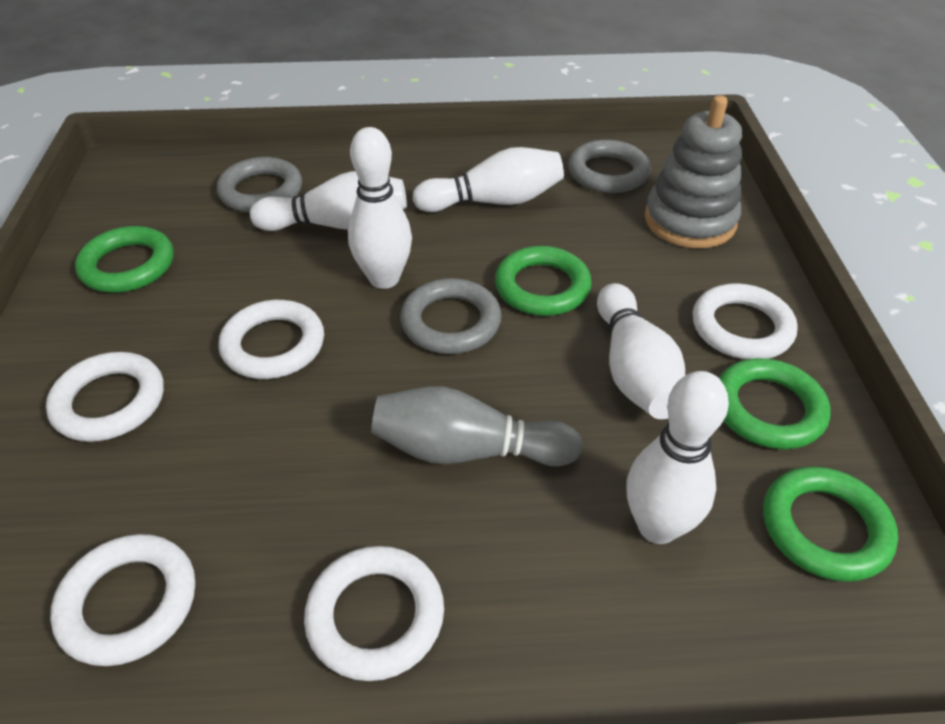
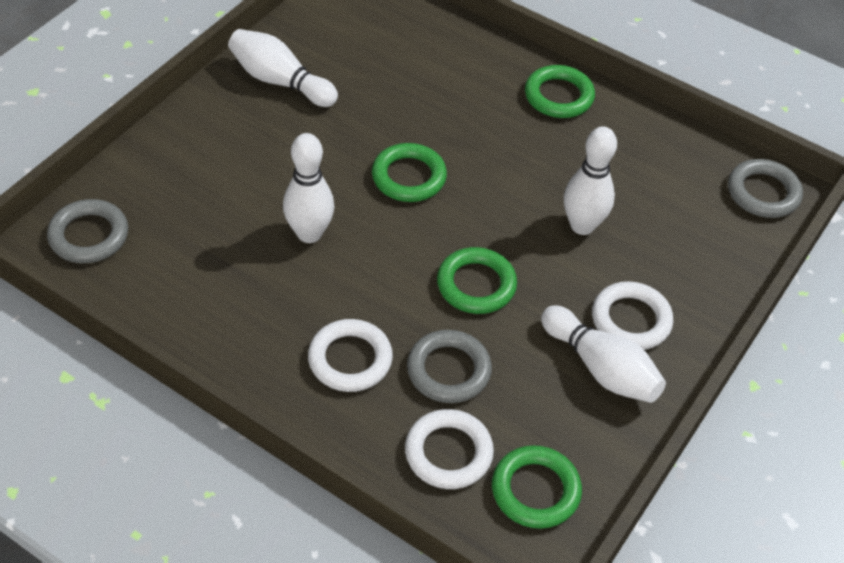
grey bowling pin: [371,387,582,466] = 1 -> none = 0
grey stacking toy: [644,95,742,248] = 1 -> none = 0
white bowling pin: [250,171,407,231] [348,127,412,289] [413,147,564,212] [597,283,685,419] [626,371,729,544] = 5 -> [228,29,338,107] [283,133,334,243] [541,305,666,403] [564,127,617,235] = 4
white ring: [46,352,164,442] [50,534,195,666] [218,300,324,379] [304,546,444,681] [693,283,798,359] = 5 -> [308,319,393,392] [405,409,494,489] [592,281,673,350] = 3

